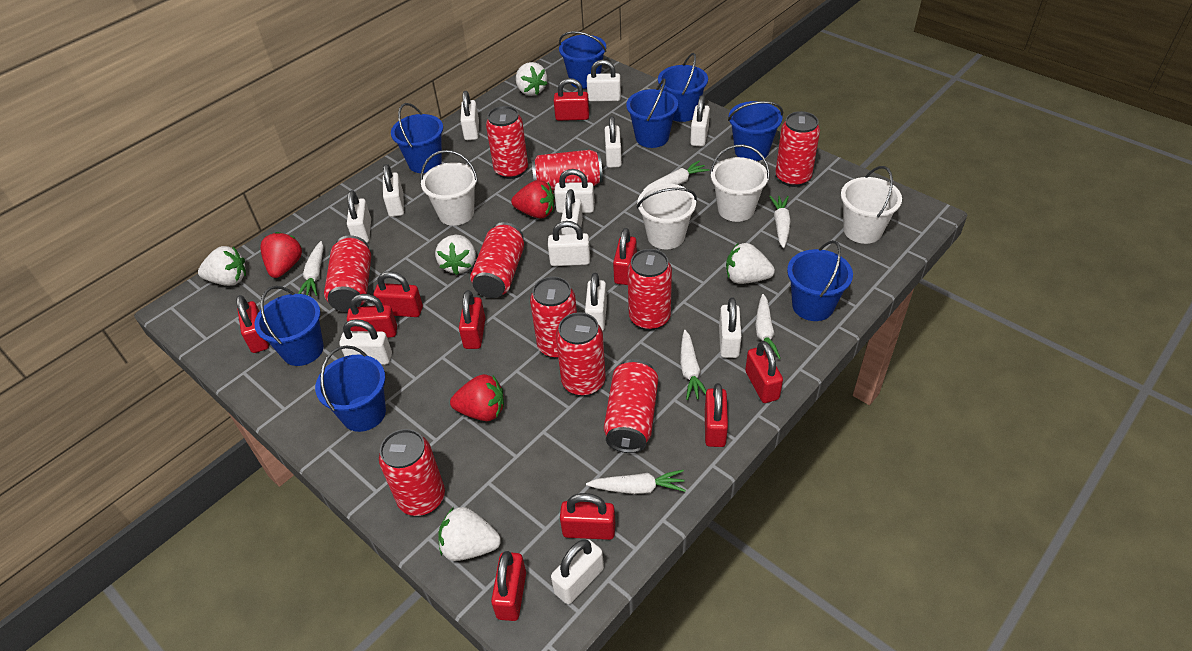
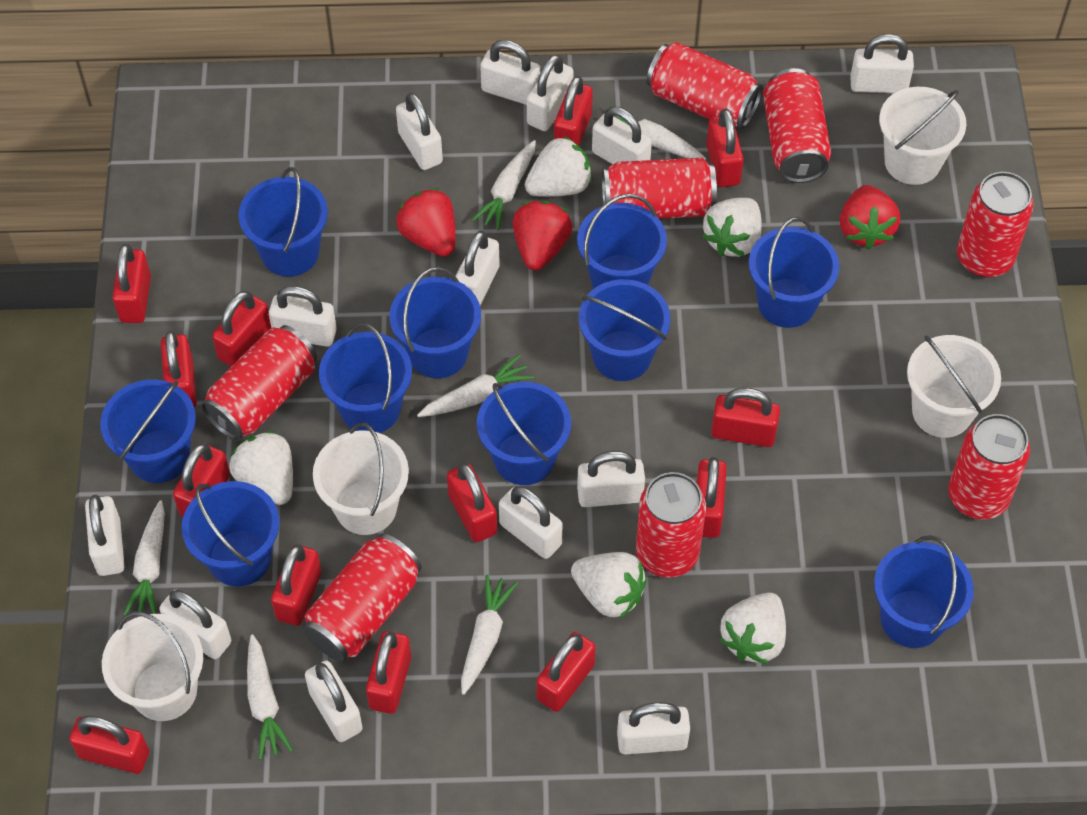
blue bucket: [254,286,324,366] [315,345,386,432] [391,103,443,173] [559,31,606,89] [626,78,678,148] [658,53,708,122] [728,101,783,161] [787,240,853,321] = 8 -> [100,379,196,483] [182,481,280,587] [238,167,328,277] [319,323,412,433] [389,267,481,378] [477,382,571,485] [577,194,667,288] [579,279,670,381] [749,217,839,328] [874,535,974,648] = 10
red can: [324,235,371,312] [379,429,445,516] [470,222,524,298] [486,106,528,179] [530,276,577,359] [531,150,603,191] [556,312,606,396] [604,359,658,453] [627,249,672,330] [775,111,820,187] = 10 -> [201,325,317,441] [303,533,422,661] [602,158,717,219] [636,472,706,578] [647,42,763,129] [763,68,831,183] [948,414,1030,519] [957,172,1034,278] = 8
red padlock: [236,295,269,353] [347,294,397,338] [374,271,423,317] [459,290,485,349] [491,551,526,621] [554,78,589,121] [560,493,615,540] [613,228,637,285] [705,383,728,447] [745,341,783,403] = 10 -> [69,716,149,774] [112,244,151,323] [161,331,197,408] [173,443,230,517] [212,291,271,366] [271,544,321,626] [366,631,411,714] [447,463,497,542] [536,632,596,712] [554,76,593,146] [696,457,727,538] [706,109,744,187] [711,387,780,447] = 13

